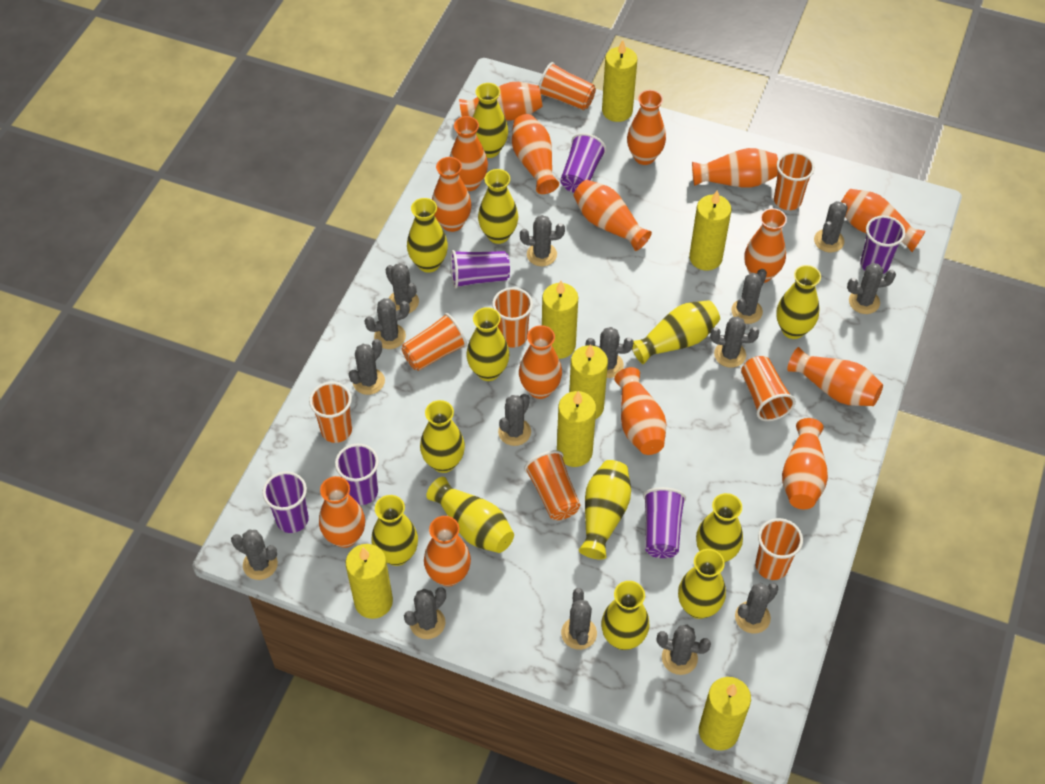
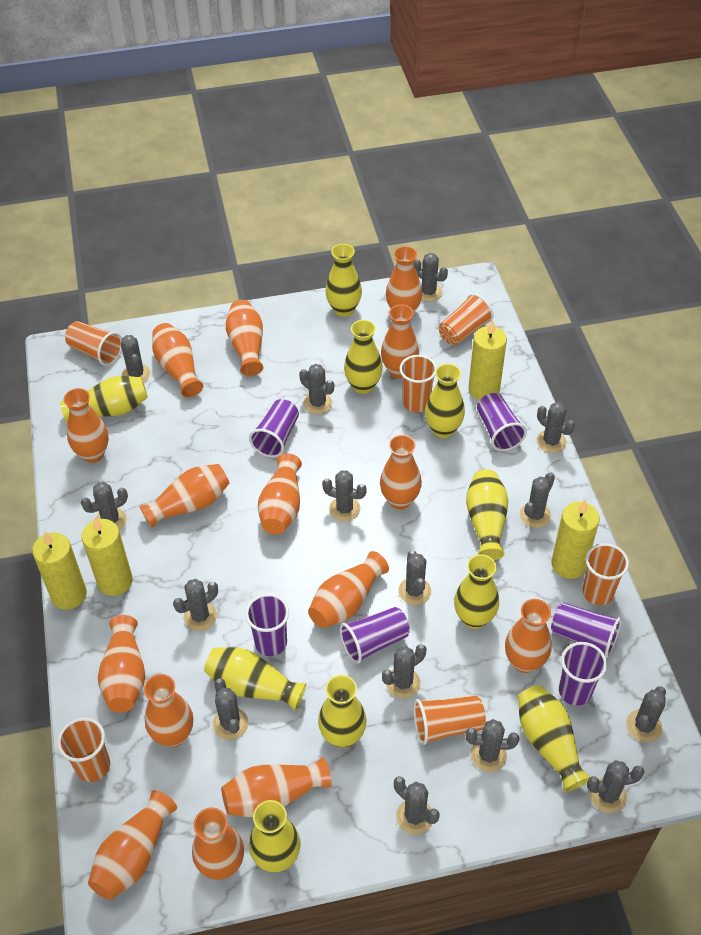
orange cup: [309,382,352,443] [402,313,467,371] [492,287,533,347] [524,450,580,520] [539,62,596,110] [741,356,796,421] [755,518,803,580] [774,152,815,210] = 8 -> [57,717,110,782] [65,321,122,366] [400,355,437,412] [413,695,486,745] [439,293,494,345] [582,543,629,605] = 6
yellow candle: [346,544,393,619] [542,281,578,359] [557,391,596,467] [569,344,608,419] [602,40,637,122] [689,190,732,271] [699,677,751,750] = 7 -> [32,532,87,610] [81,517,133,596] [468,320,507,400] [551,500,600,579] = 4
yellow vase: [371,495,418,566] [407,198,448,273] [420,400,465,473] [426,477,514,553] [466,307,509,381] [473,83,508,158] [478,169,518,244] [579,460,631,560] [601,581,650,650] [632,300,720,364] [678,549,726,619] [696,493,743,562] [776,265,821,339] = 13 -> [60,376,148,424] [204,647,306,711] [249,800,301,872] [318,675,367,748] [326,244,362,317] [344,320,383,394] [425,364,465,438] [454,554,499,629] [466,469,508,560] [518,685,590,792] = 10

